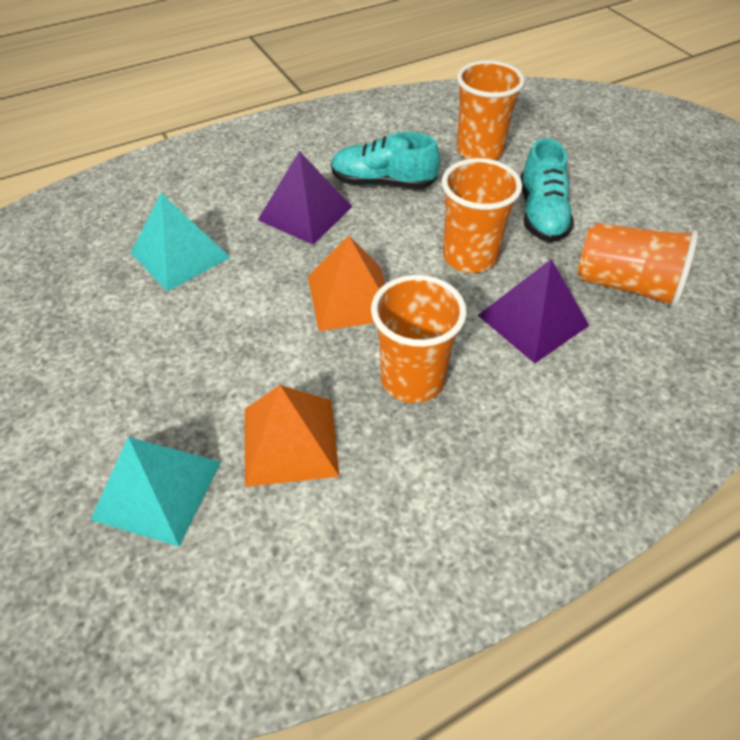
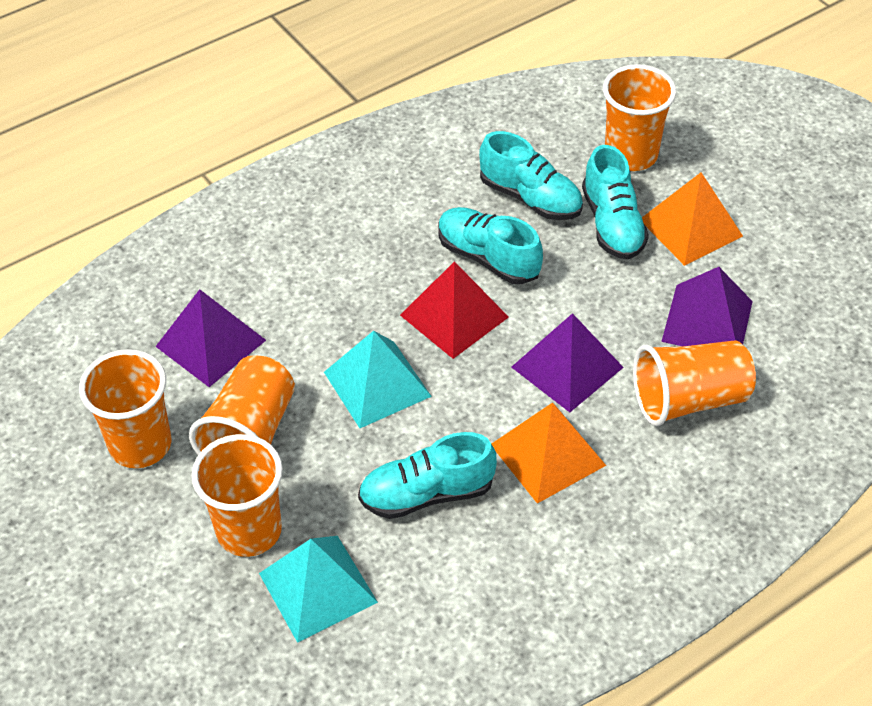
orange cup: [371,275,467,403] [442,158,522,273] [457,60,525,160] [578,223,698,309] = 4 -> [79,349,171,468] [189,355,295,455] [191,434,283,557] [603,64,676,171] [633,340,756,426] = 5
purple pyramid: [258,151,352,245] [477,259,589,363] = 2 -> [155,289,266,387] [511,313,624,412] [661,267,753,346] = 3
red pyramid: none = 0 -> [400,262,509,359] = 1
turquoise shoe: [331,132,440,189] [520,138,574,242] = 2 -> [358,432,497,519] [439,207,543,284] [479,131,583,220] [582,145,649,260] = 4

